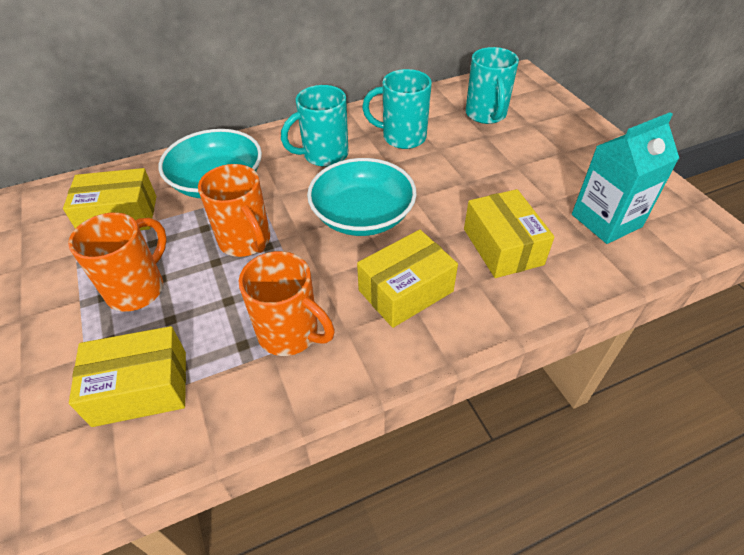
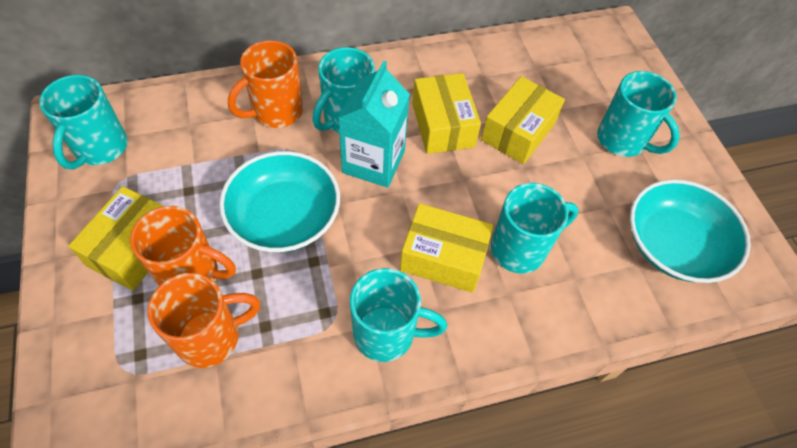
turquoise mug: [281,85,348,167] [362,69,432,149] [465,47,519,124] = 3 -> [39,75,128,169] [312,47,375,133] [350,268,447,362] [491,183,579,273] [597,71,680,157] = 5

